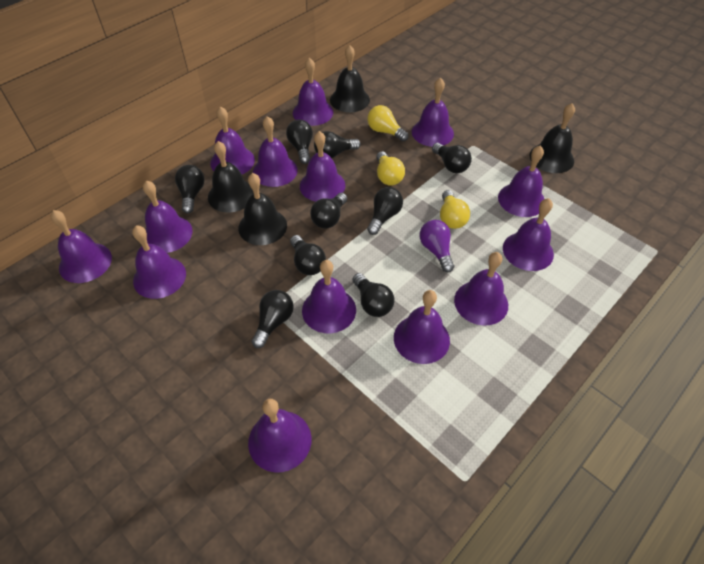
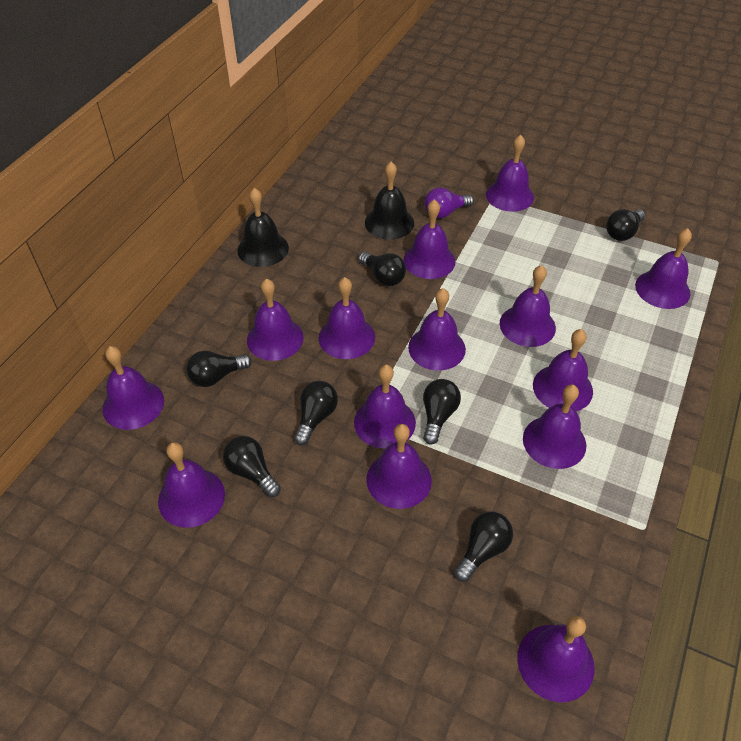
black bell: [208,141,254,213] [238,173,287,245] [330,45,370,112] [529,103,575,173] = 4 -> [237,188,289,267] [365,162,414,240] = 2
black light bulb: [175,165,204,214] [252,290,294,348] [286,120,313,164] [290,235,326,275] [310,193,347,229] [314,131,361,158] [352,273,394,317] [367,187,403,235] [432,143,472,173] = 9 -> [186,351,252,387] [223,436,281,497] [294,381,338,445] [358,252,406,286] [423,379,461,444] [454,512,513,582] [606,209,645,241] = 7
yellow light bulb: [368,105,409,142] [376,151,405,186] [440,190,470,229] = 3 -> none = 0

